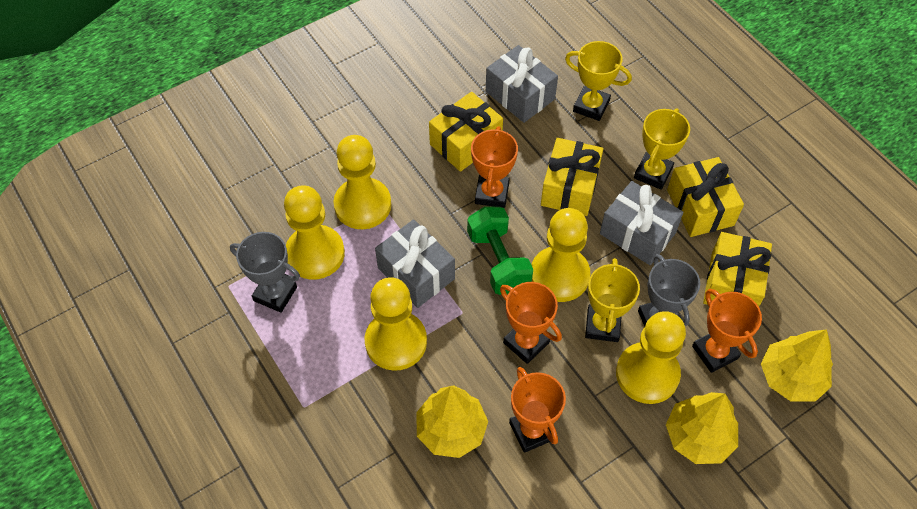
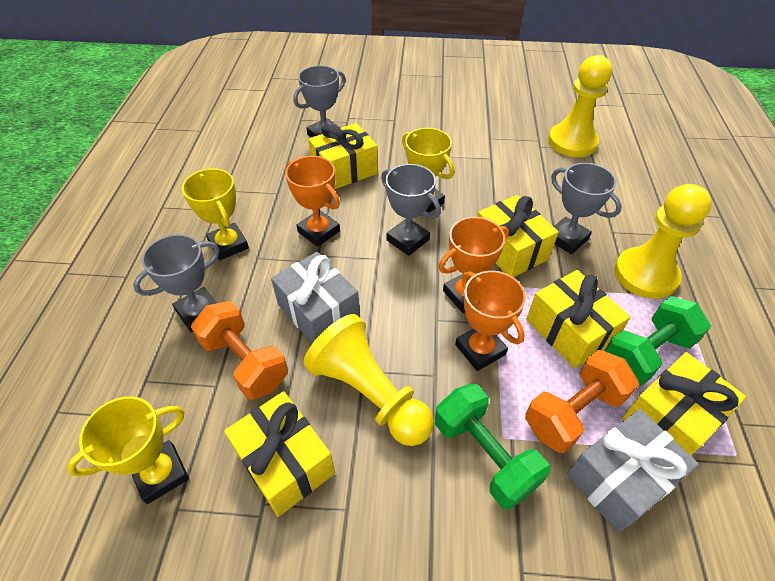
green dumbbell: [467,206,533,295] = 1 -> [435,384,550,510] [604,296,711,386] = 2
grey gift: [375,219,455,308] [486,45,558,123] [600,181,684,265] = 3 -> [271,252,360,343] [567,409,699,533] = 2
grey trophy: [230,232,300,313] [638,254,700,326] = 2 -> [133,234,219,332] [293,65,346,137] [381,164,441,256] [551,163,622,254] = 4
orange dumbbell: none = 0 -> [191,301,288,400] [525,350,639,453] = 2
orange trophy: [471,126,518,208] [500,282,562,364] [509,367,566,453] [692,289,762,373] = 4 -> [285,156,340,247] [439,217,509,313] [455,271,526,371] = 3
yellow gift: [429,92,503,172] [541,138,603,216] [667,157,744,237] [703,232,772,307] = 4 -> [224,391,335,517] [308,123,378,190] [477,195,559,277] [526,270,631,369] [622,352,746,456] = 5
yellow pawn: [284,185,345,280] [333,135,391,229] [365,277,427,371] [531,208,590,302] [616,311,686,404] = 5 -> [303,314,434,446] [548,55,612,157] [614,184,712,299] = 3
yellow tree: [416,385,488,458] [666,392,738,464] [761,330,833,402] = 3 -> none = 0

